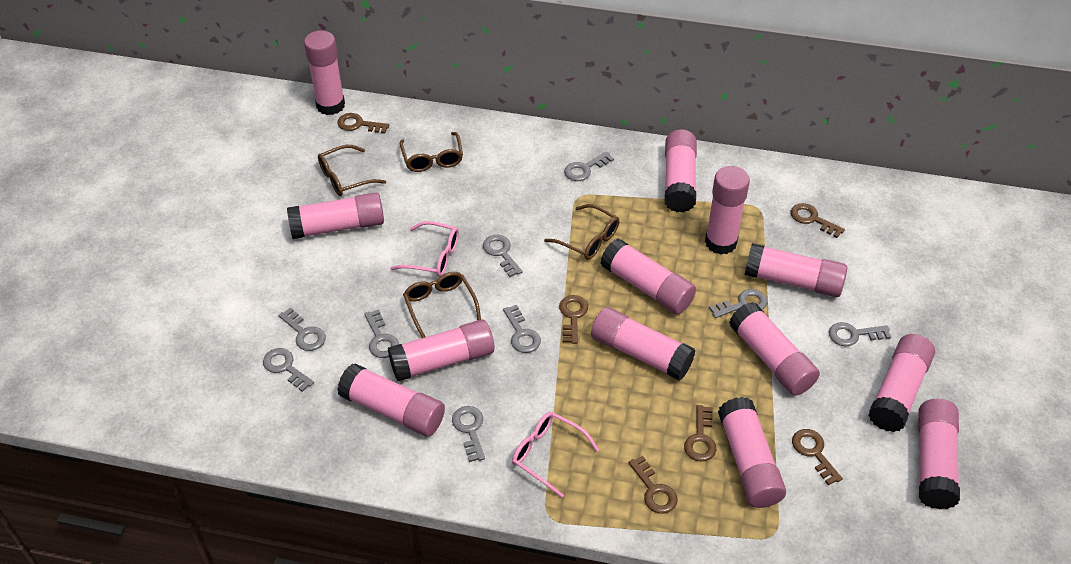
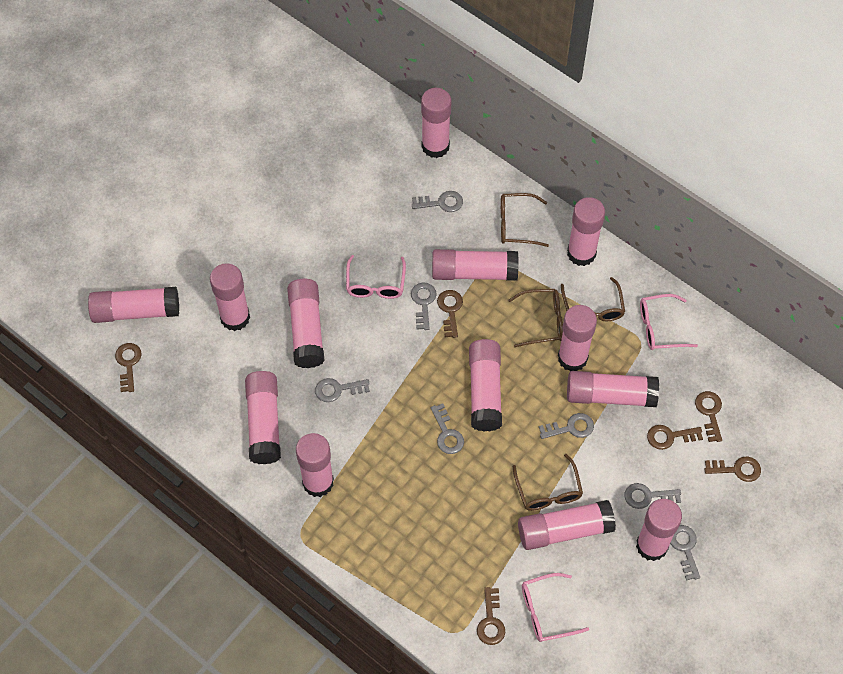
grey key: [263,348,314,392] [278,308,326,351] [364,309,399,358] [452,406,485,462] [483,235,523,277] [503,305,541,353] [564,151,614,181] [709,289,768,318] [829,322,891,346] = 9 -> [315,378,370,402] [411,282,437,330] [412,191,463,212] [431,403,464,454] [539,413,594,439] [624,483,681,509] [670,525,700,580] = 7
pink glasses: [390,221,459,277] [512,412,599,498] = 2 -> [346,255,406,299] [522,573,589,642] [640,294,698,350] = 3

